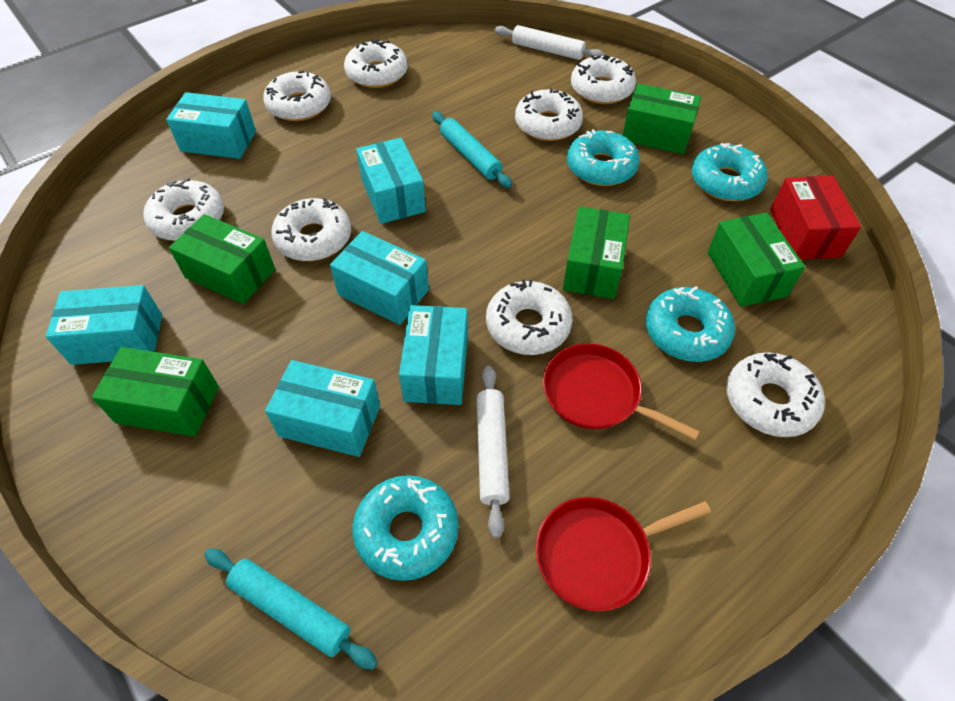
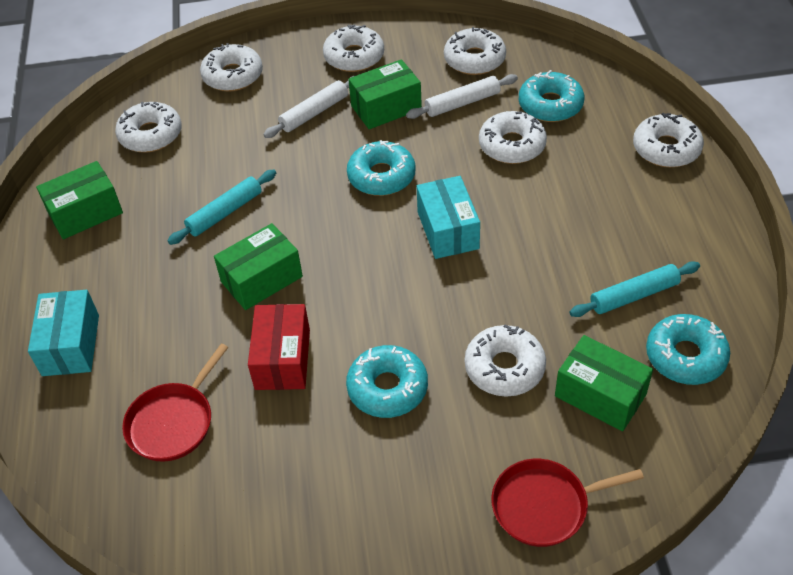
green box: [92,347,219,437] [169,214,275,304] [563,206,630,299] [623,83,701,154] [707,213,805,307] = 5 -> [36,161,123,239] [214,223,303,310] [348,59,422,129] [555,335,653,432] = 4
turquoise box: [46,285,162,365] [166,92,256,159] [265,360,380,457] [330,231,429,325] [356,138,426,224] [399,305,468,405] = 6 -> [28,290,99,376] [417,176,480,259] = 2
white donut: [143,178,224,241] [263,71,331,121] [271,198,351,261] [344,39,408,88] [486,280,573,355] [515,88,583,141] [571,55,636,104] [726,352,825,437] = 8 -> [115,102,182,153] [200,43,263,92] [323,25,384,72] [444,27,506,75] [465,325,546,397] [479,111,547,164] [633,113,704,167] = 7

